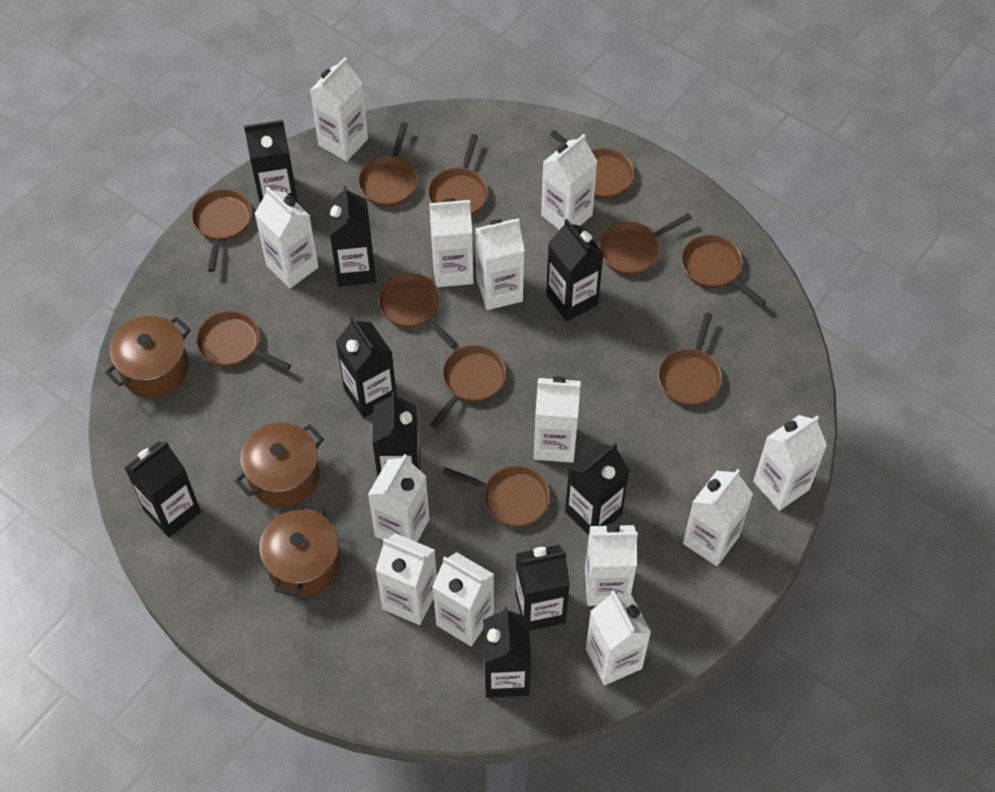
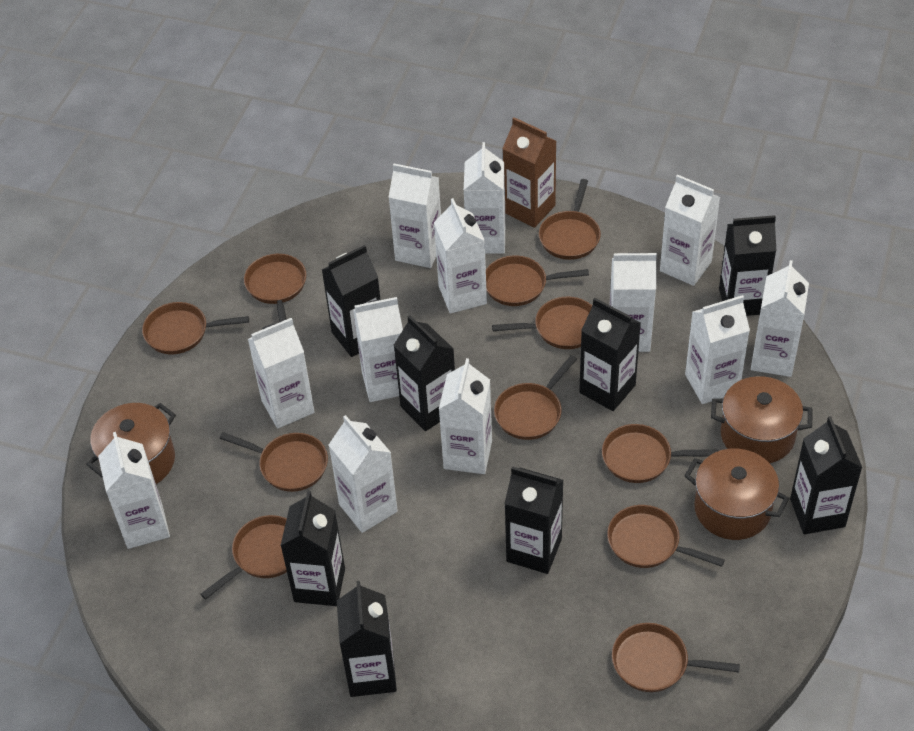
black carton: [125,441,201,537] [244,120,298,204] [327,185,376,287] [336,317,397,418] [372,392,420,477] [483,607,531,698] [515,545,570,631] [546,219,603,321] [565,443,629,535] = 9 -> [280,491,345,606] [322,245,381,357] [337,581,397,697] [394,315,455,431] [504,466,563,574] [579,298,641,411] [719,215,776,316] [790,416,862,534] = 8
brown carton: none = 0 -> [502,117,556,228] = 1
white carton: [255,186,319,288] [310,57,368,162] [368,454,430,542] [376,533,437,625] [429,198,474,287] [432,552,494,646] [475,218,525,310] [534,376,581,463] [541,134,598,230] [585,524,638,606] [586,590,651,685] [683,469,753,566] [753,415,827,511] = 13 -> [98,432,170,549] [248,318,314,428] [329,415,398,533] [353,297,403,402] [389,163,441,268] [434,198,487,314] [439,358,492,474] [464,142,505,254] [609,253,657,352] [660,175,720,286] [685,295,750,404] [751,260,809,377] = 12

